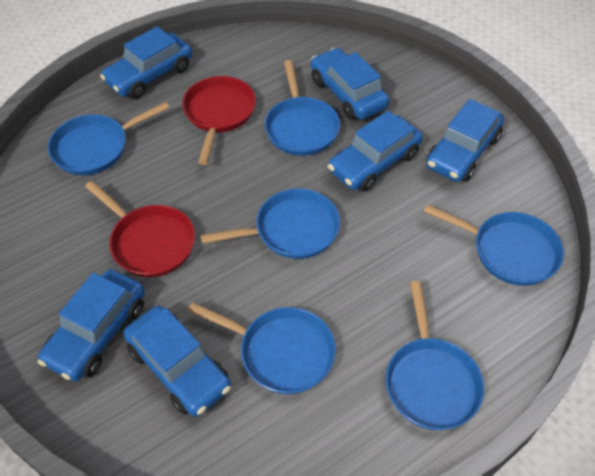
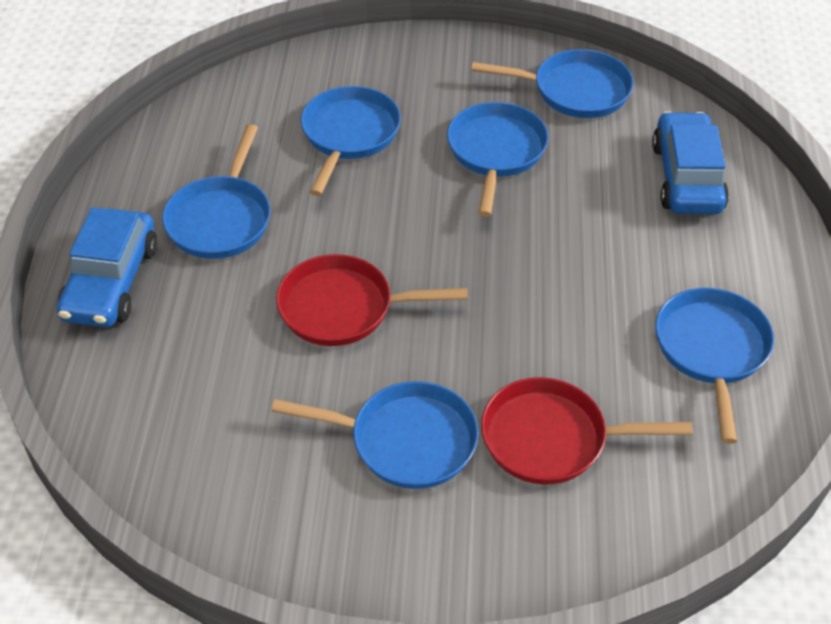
blue car: [37,269,145,381] [100,26,192,99] [123,306,231,417] [311,48,389,120] [328,111,423,192] [426,99,504,182] = 6 -> [57,207,157,327] [652,111,729,214] = 2

